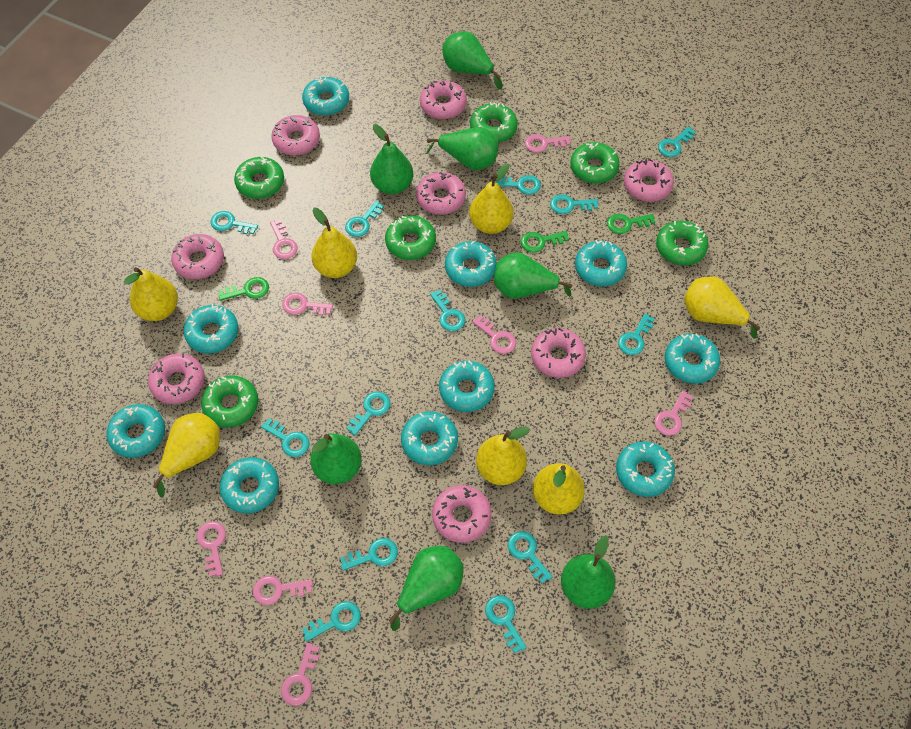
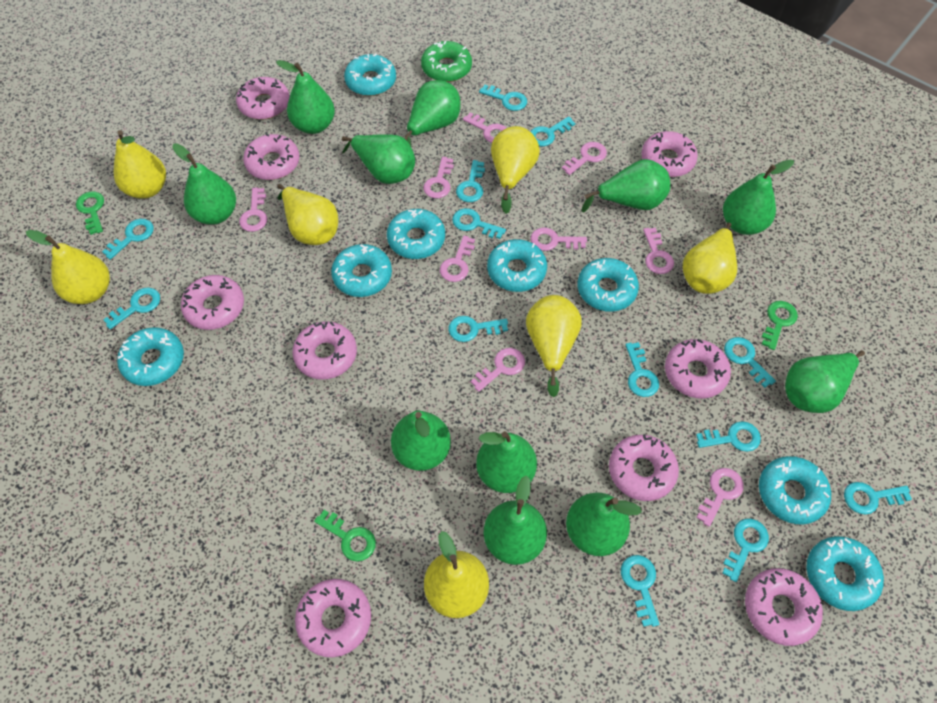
green donut: [201,375,258,428] [234,157,284,199] [385,216,436,260] [470,102,518,143] [570,142,620,184] [656,221,708,265] = 6 -> [421,41,472,82] = 1
green pear: [310,433,362,484] [370,124,413,194] [389,546,464,631] [426,127,498,170] [442,31,502,90] [494,252,572,299] [561,535,616,609] = 7 -> [172,143,236,225] [276,60,335,134] [342,135,415,184] [391,410,451,471] [404,80,461,146] [476,431,537,493] [484,475,547,565] [566,493,642,556] [582,159,670,212] [723,159,794,235] [785,350,865,413] = 11
pink donut: [148,353,205,404] [171,234,224,279] [271,115,320,155] [416,172,466,215] [420,80,467,119] [432,485,492,543] [531,328,586,378] [624,159,674,202] = 8 -> [181,275,244,330] [236,77,290,120] [243,133,300,180] [292,321,357,380] [295,579,371,657] [609,435,679,501] [641,131,698,177] [665,339,731,399] [745,568,823,646] = 9
pink key: [197,521,226,577] [253,576,313,605] [270,219,298,259] [281,643,320,706] [282,293,333,316] [472,315,516,354] [525,134,571,153] [654,391,693,435] = 8 -> [239,187,267,232] [423,157,454,198] [440,236,475,282] [463,113,506,143] [471,348,525,392] [530,228,587,251] [562,142,607,175] [643,228,674,274] [696,468,744,527] = 9
turquoise donut: [107,404,165,458] [184,304,238,354] [220,457,279,514] [302,77,349,116] [401,411,458,465] [439,361,495,412] [445,241,497,287] [575,240,627,286] [616,441,675,497] [665,334,720,384] = 10 -> [117,327,184,386] [331,244,392,297] [344,53,396,96] [387,209,445,259] [487,239,547,292] [577,258,639,312] [759,456,831,524] [806,536,884,611] = 8

